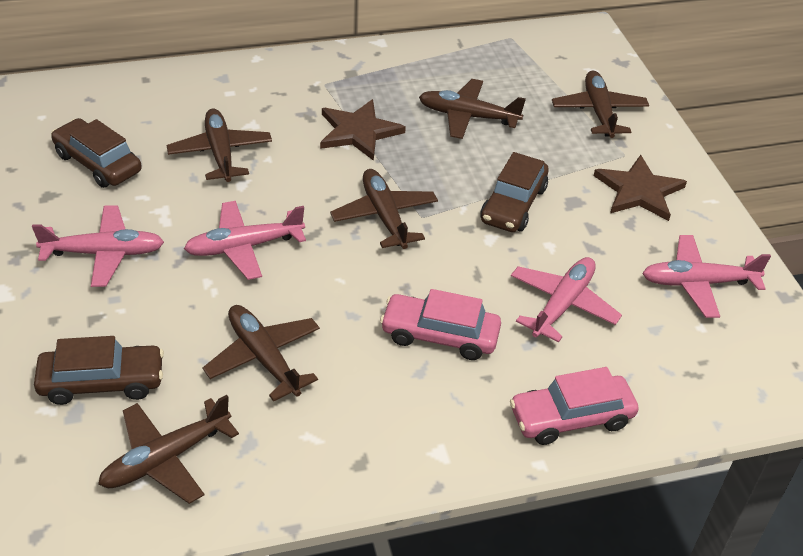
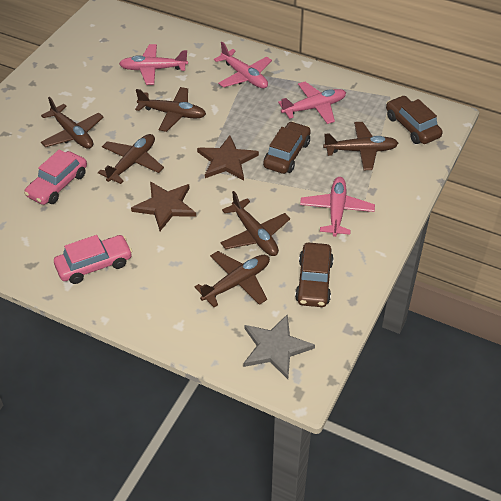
grey star: none = 0 -> [244,314,315,379] = 1

